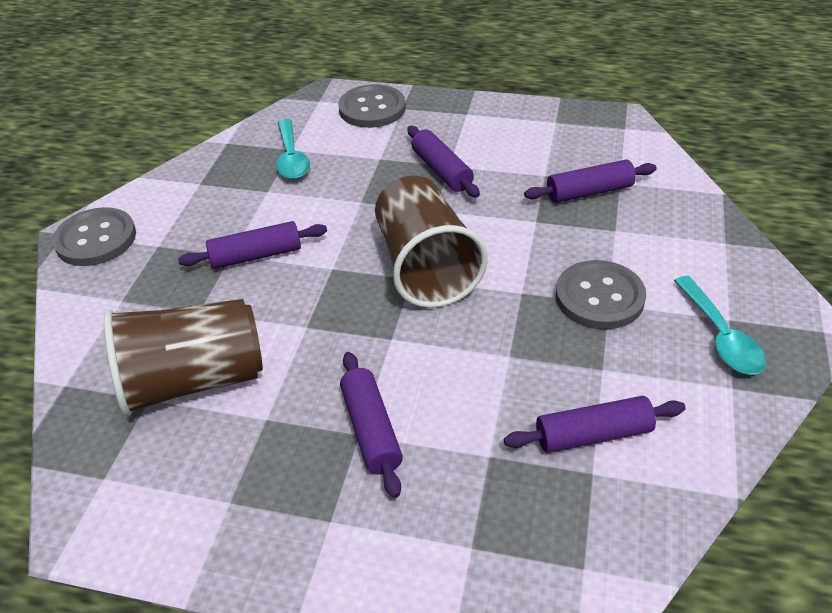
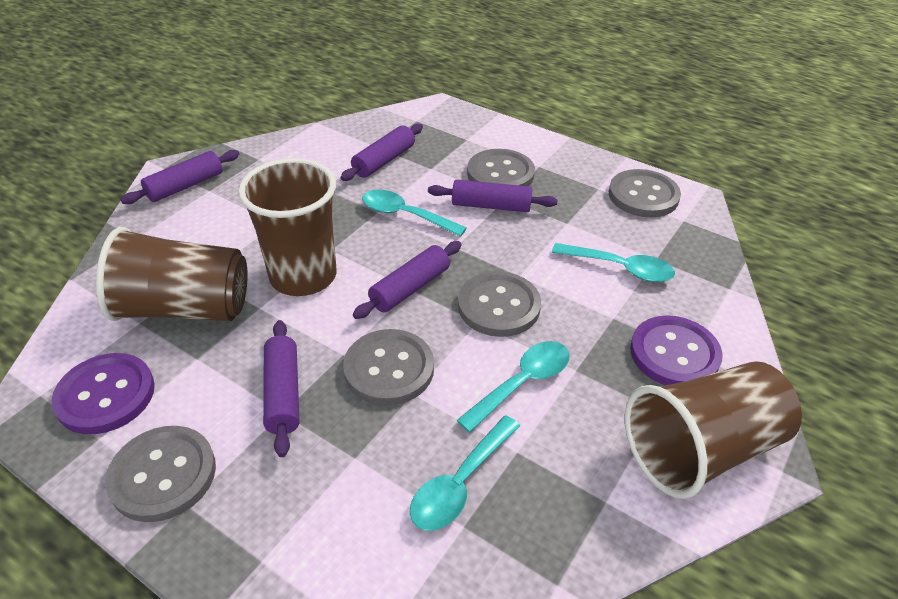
brown cup: [104,299,263,417] [375,176,488,308] = 2 -> [96,227,248,321] [238,158,336,296] [625,361,802,499] = 3
grey button: [52,207,136,266] [338,84,406,128] [556,260,646,329] = 3 -> [105,426,216,522] [343,329,434,405] [458,271,541,337] [467,149,535,186] [609,169,681,217] = 5
purple button: none = 0 -> [51,353,155,434] [630,315,723,385] = 2
turquoise spoon: [276,119,310,179] [674,276,766,375] = 2 -> [362,190,467,237] [410,415,520,531] [457,341,570,433] [552,243,675,282] = 4

